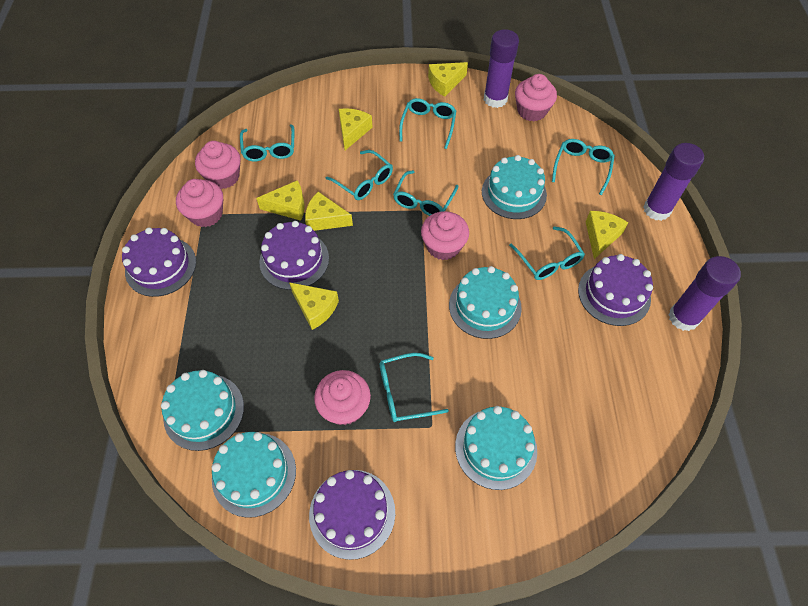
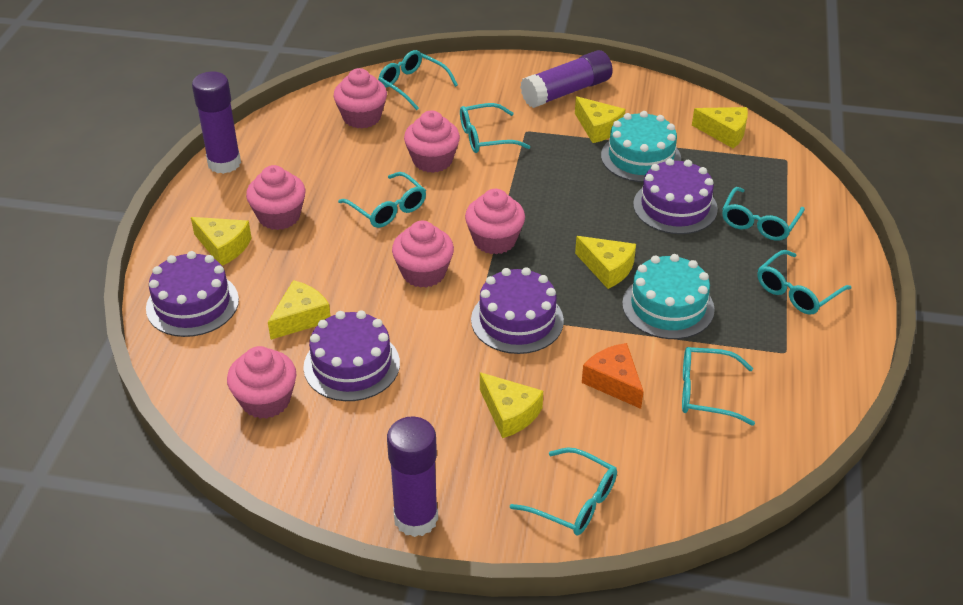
orange cheese: none = 0 -> [582,343,644,409] = 1
pink cupcake: [176,179,223,227] [195,141,241,189] [314,370,371,425] [421,211,469,260] [515,74,557,122] = 5 -> [227,346,296,419] [246,165,305,230] [334,68,387,129] [392,221,454,288] [404,111,460,173] [465,189,525,254] = 6
turquoise cake: [161,370,244,451] [211,432,296,518] [449,266,522,339] [455,406,537,490] [482,155,547,219] = 5 -> [601,111,681,182] [622,254,715,339] = 2

